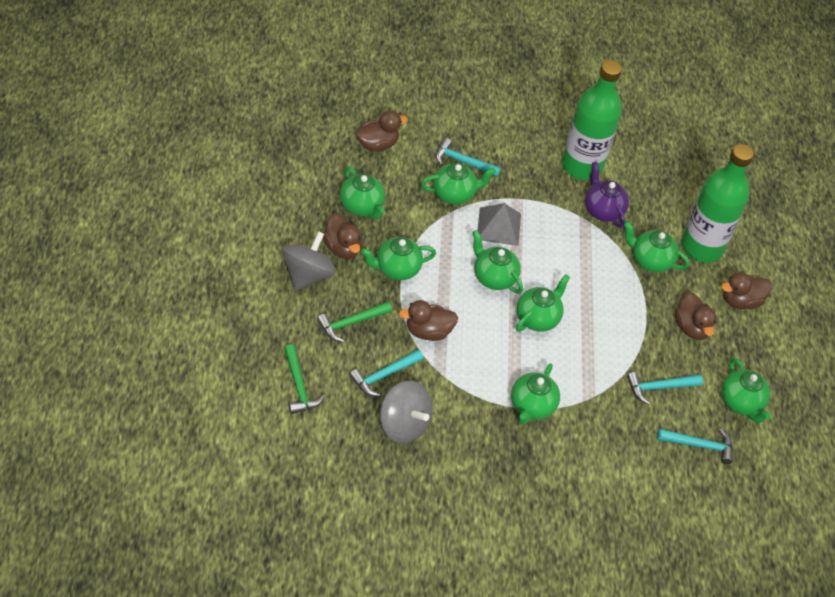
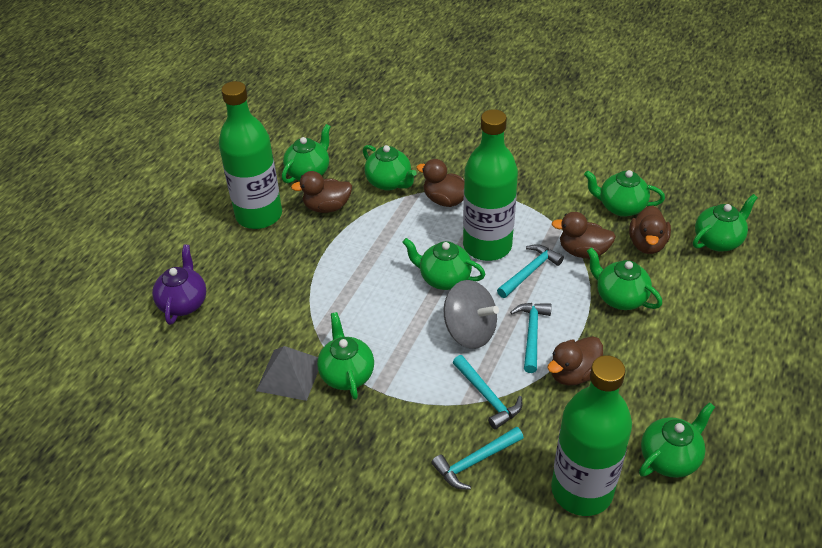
green bottle: [562,60,622,180] [681,144,754,263] = 2 -> [219,81,282,229] [463,109,518,261] [551,355,632,516] = 3
green hammer: [284,344,325,414] [317,302,392,342] = 2 -> none = 0
grey spinning top: [282,231,336,291] [380,381,433,443] = 2 -> [444,280,499,349] = 1

